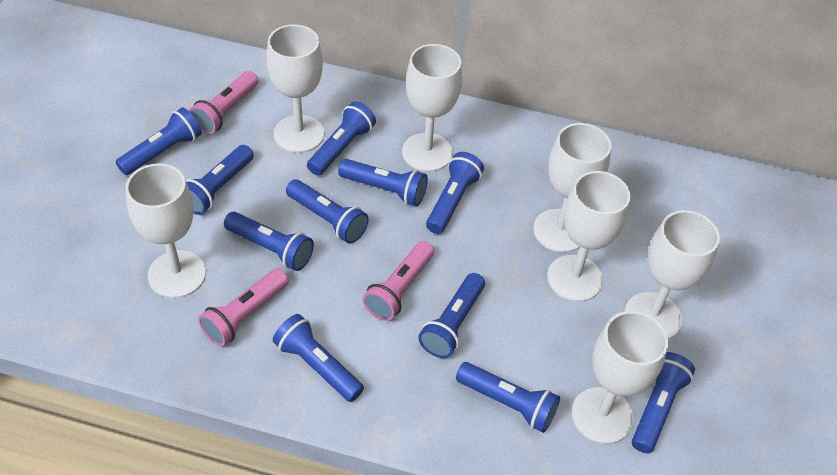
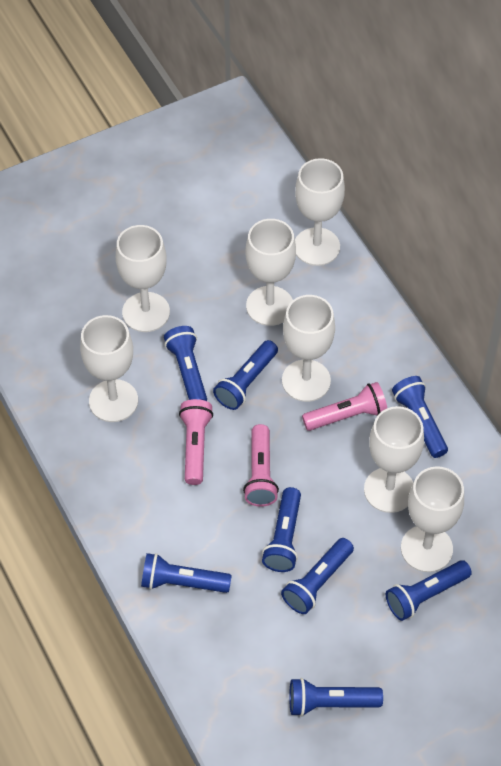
blue flashlight: [116,107,202,175] [186,145,254,215] [224,212,314,271] [273,314,364,402] [286,179,369,244] [307,101,376,176] [338,159,428,206] [418,273,485,358] [426,152,484,234] [456,362,560,433] [632,352,695,453] = 11 -> [141,553,232,593] [164,326,207,401] [213,340,278,410] [262,487,301,572] [281,538,354,614] [289,678,383,716] [386,560,472,621] [392,376,448,458] = 8

